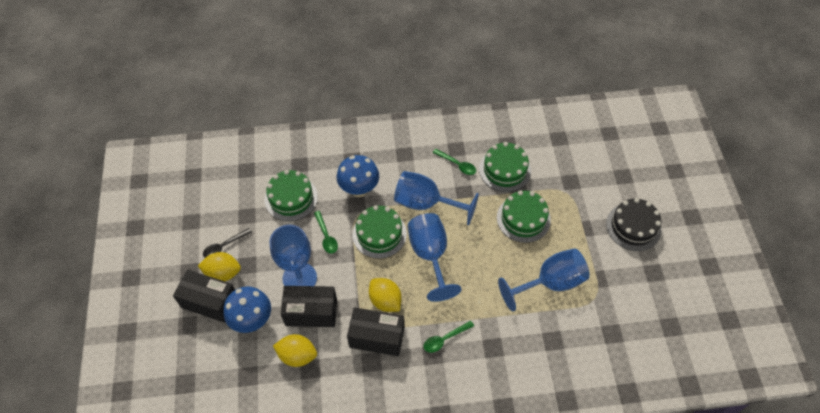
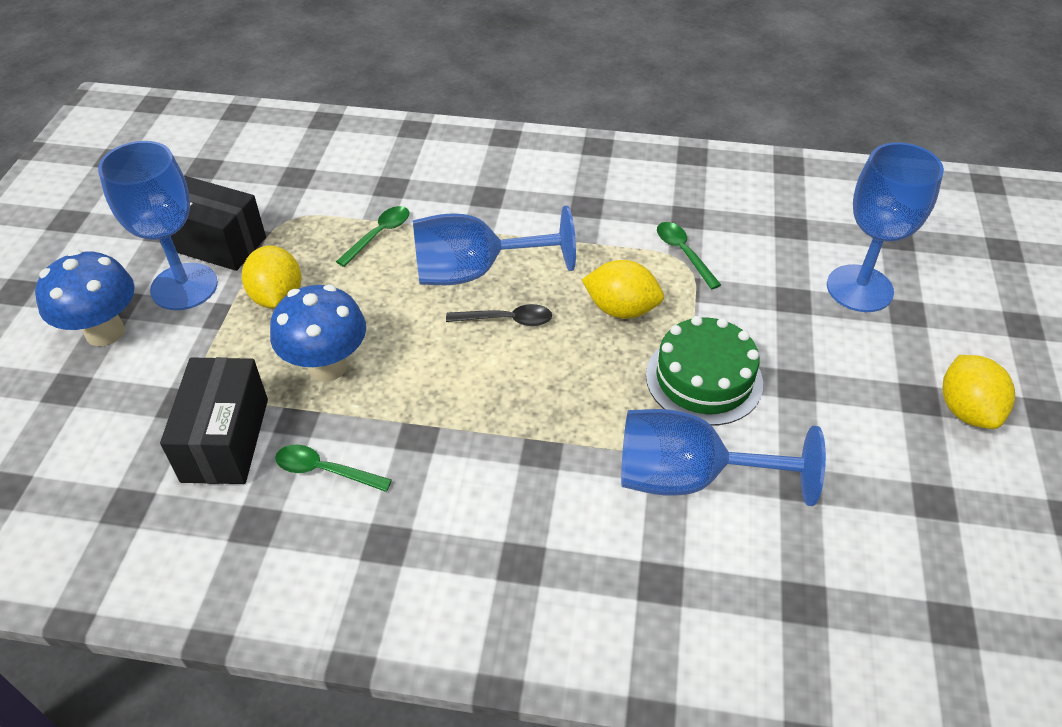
black box: [173,269,235,323] [281,286,337,327] [347,307,405,356] = 3 -> [159,176,266,271] [160,357,268,484] = 2
black cake: [606,198,661,251] = 1 -> none = 0
green cake: [265,170,318,221] [352,205,407,258] [479,142,531,192] [497,190,551,243] = 4 -> [646,316,763,426] = 1

